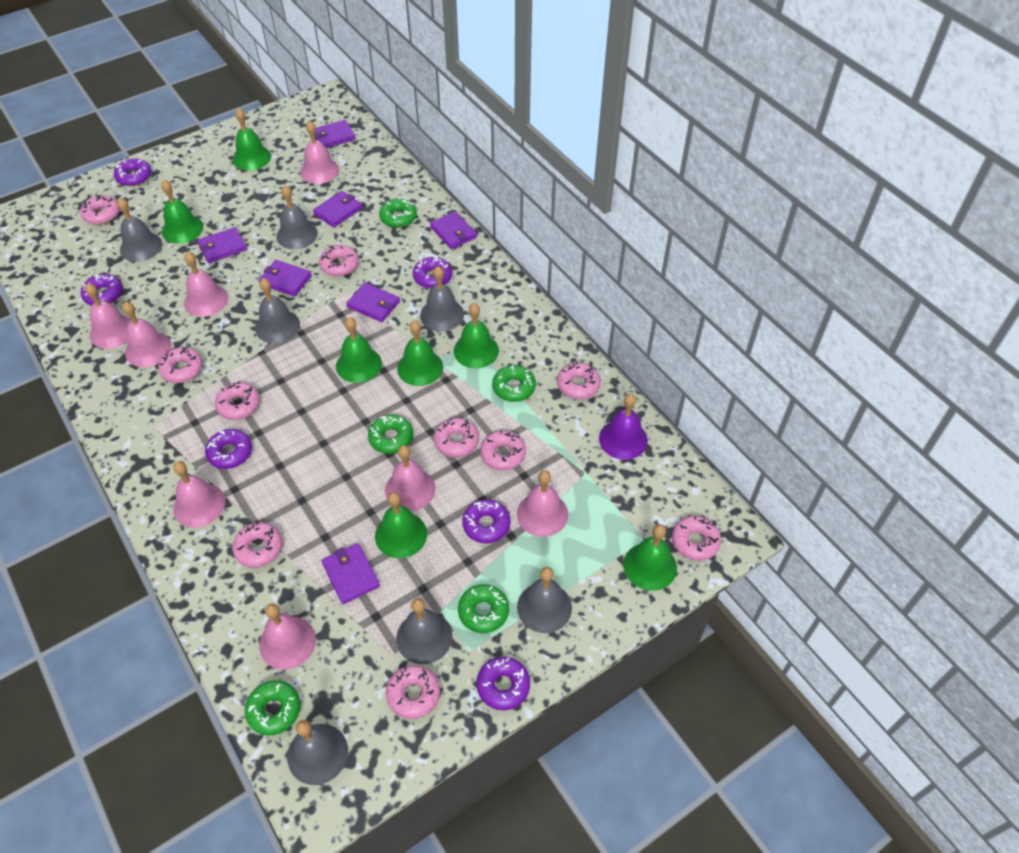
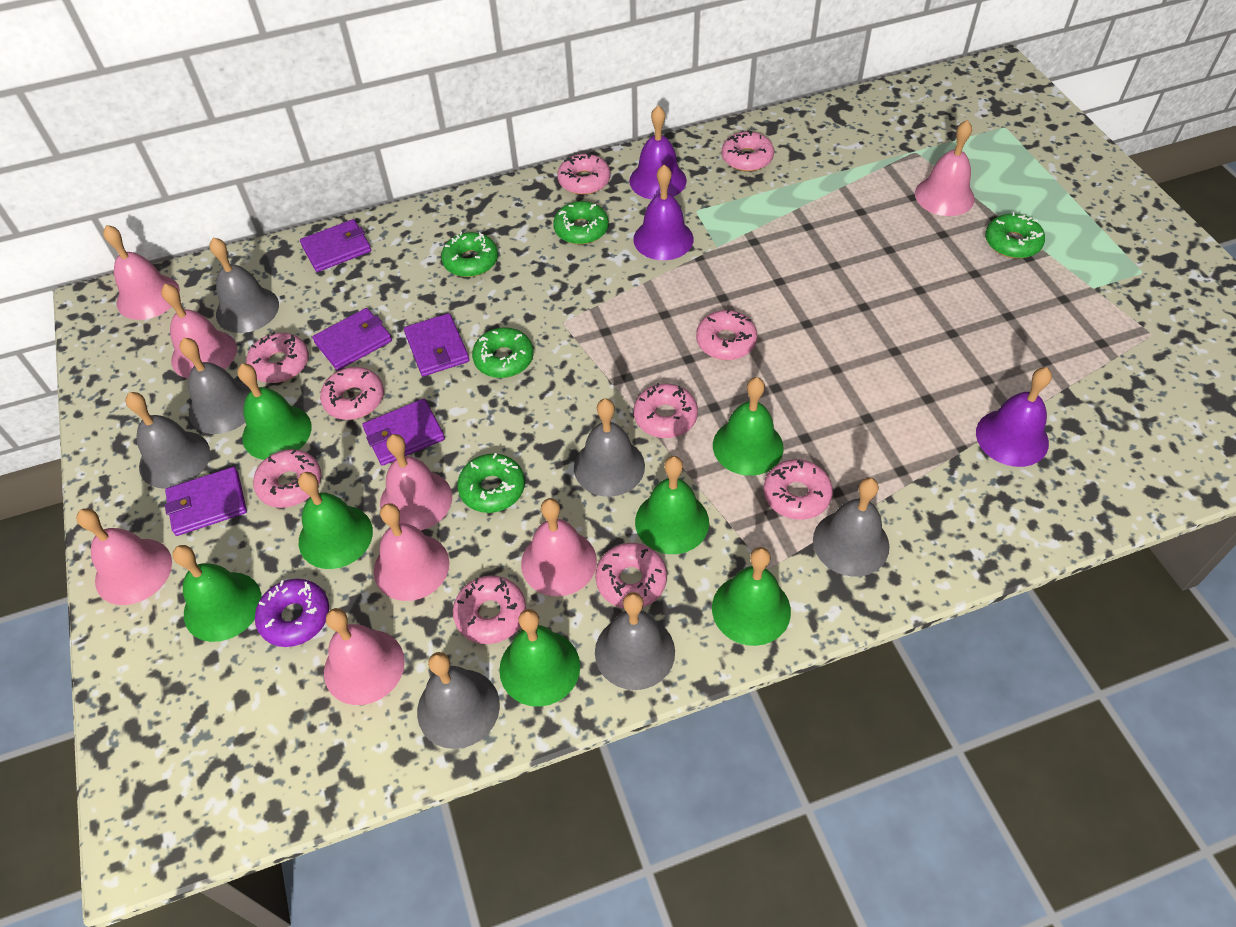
purple bell: [599,394,648,460] = 1 -> [629,105,687,200] [633,164,693,260] [976,367,1052,467] = 3
purple donut: [81,274,123,306] [114,158,152,186] [205,429,252,469] [413,256,452,289] [462,499,511,543] [476,657,530,710] = 6 -> [255,579,329,647] = 1
purple wallet: [197,227,247,263] [259,260,312,296] [313,191,363,228] [315,120,355,148] [322,543,380,604] [346,283,400,322] [430,211,477,249] = 7 -> [165,467,247,536] [300,219,371,272] [312,308,392,370] [362,399,445,466] [404,313,469,376] = 5

